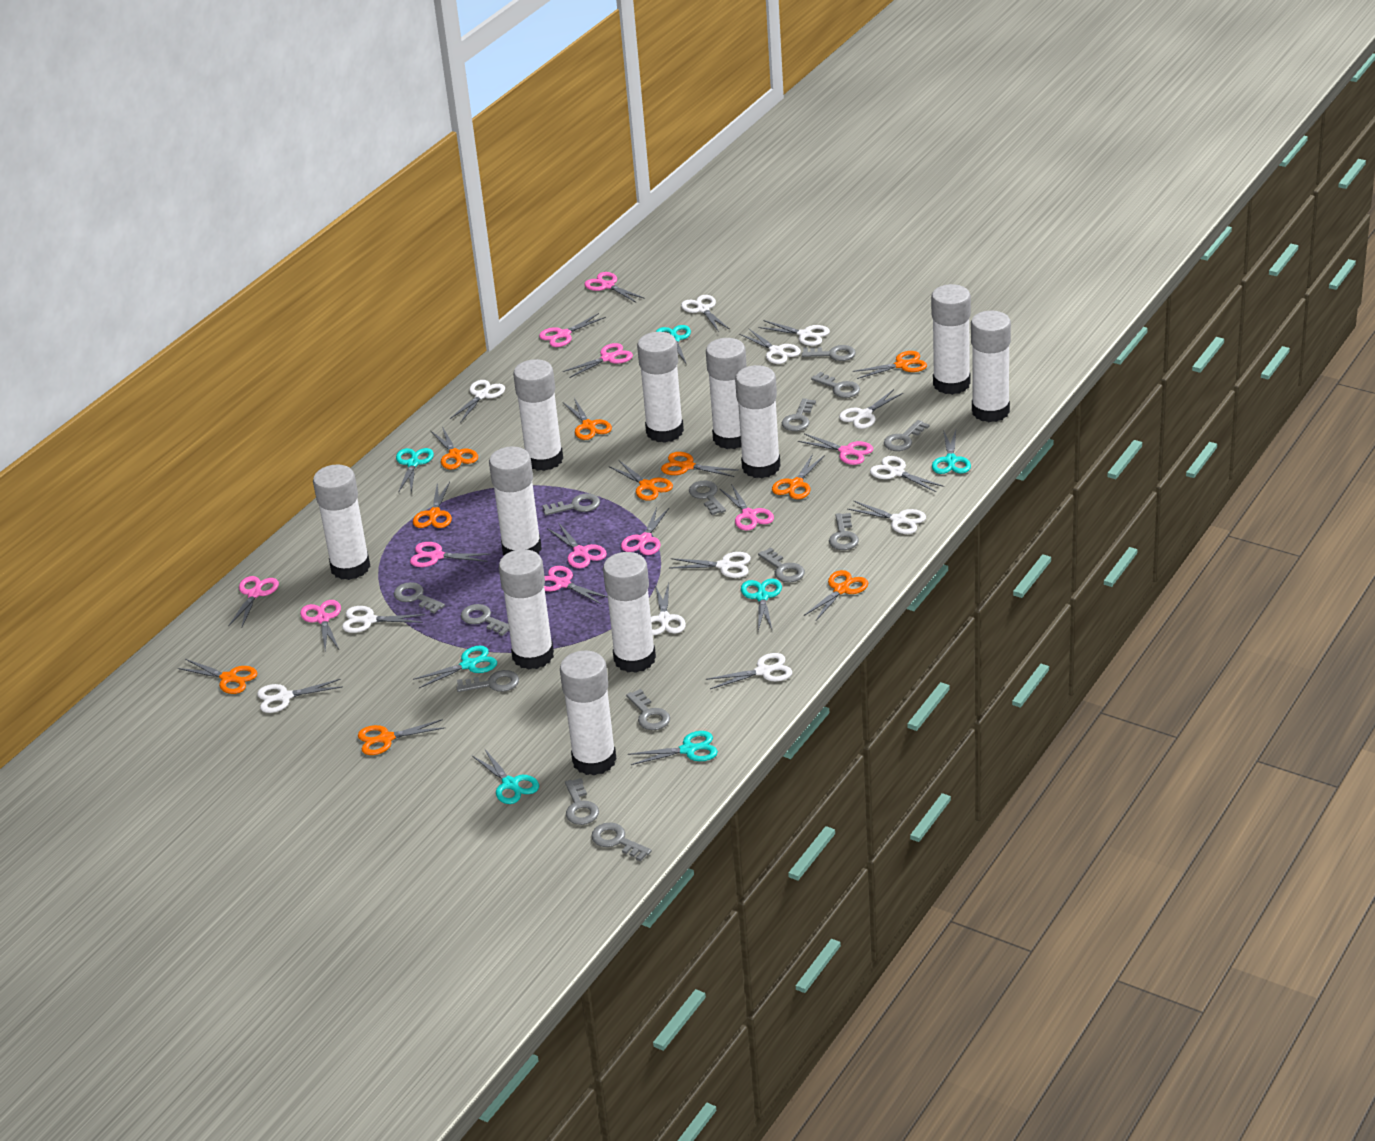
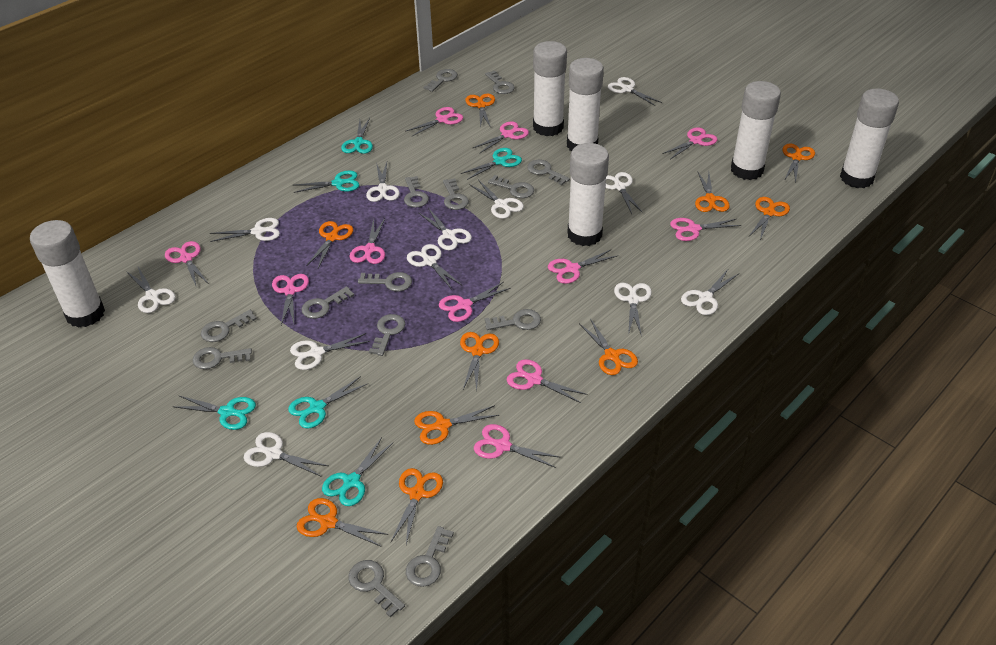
turquoise scissors: [396,448,434,493] [413,646,497,688] [472,748,539,804] [628,731,718,765] [656,325,691,365] [741,579,782,631] [932,430,971,474] = 7 -> [172,395,256,430] [288,376,367,428] [294,171,359,193] [322,437,393,506] [341,118,373,154] [461,148,522,180] = 6
white glue stick: [313,465,371,580] [489,446,542,555] [499,549,554,670] [513,359,563,471] [560,650,616,776] [603,552,656,673] [637,332,684,443] [706,338,747,449] [735,365,781,478] [931,284,971,395] [971,311,1011,422] = 11 -> [30,220,105,328] [533,41,567,136] [567,58,604,151] [567,143,609,246] [731,81,781,180] [840,88,899,188] = 6

